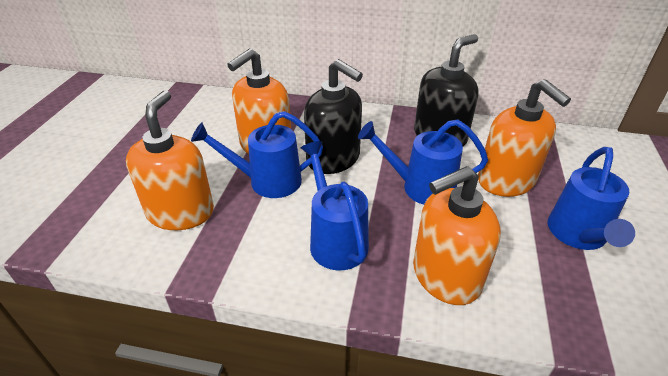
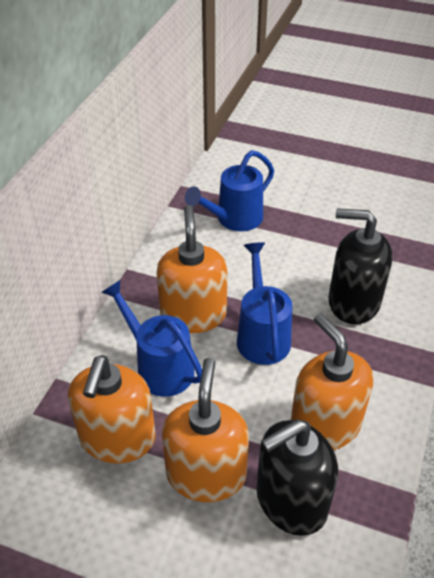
blue watering can: [191,111,323,198] [301,141,369,270] [358,119,488,205] [548,147,635,250] = 4 -> [101,280,202,397] [185,150,274,231] [237,242,292,365] = 3

